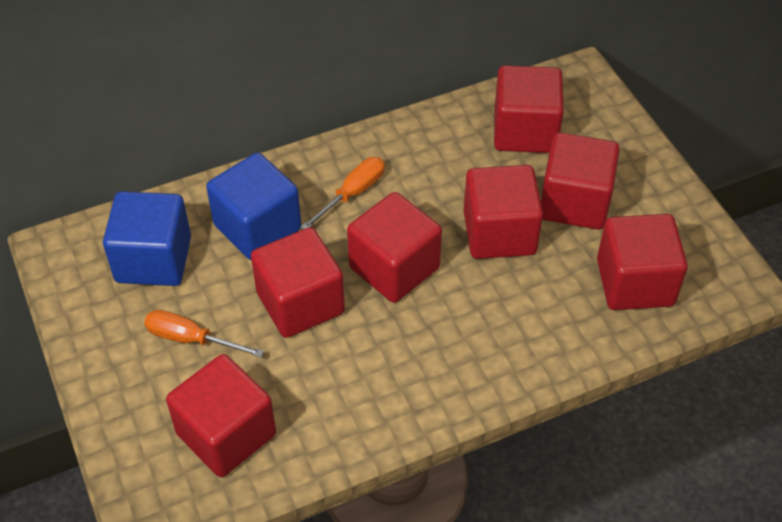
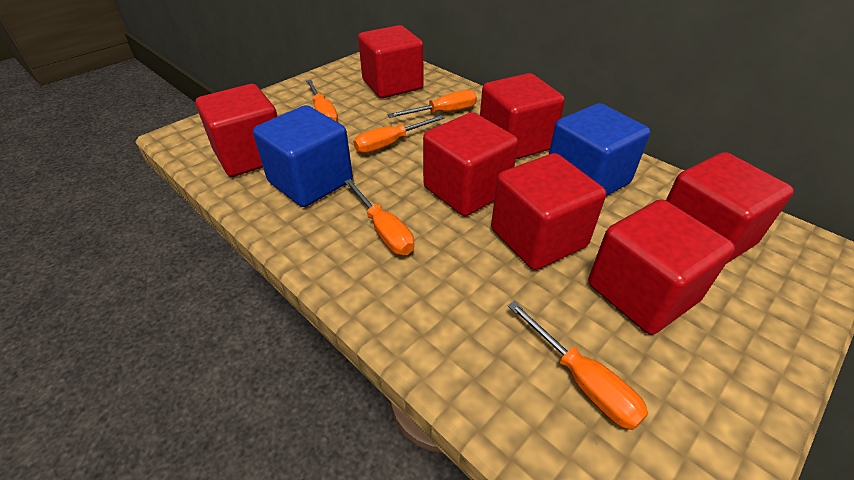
orange screwdriver: [144,310,264,357] [300,157,385,229] = 2 -> [306,80,338,122] [344,179,414,255] [353,115,445,153] [388,90,477,118] [508,301,648,430] = 5

